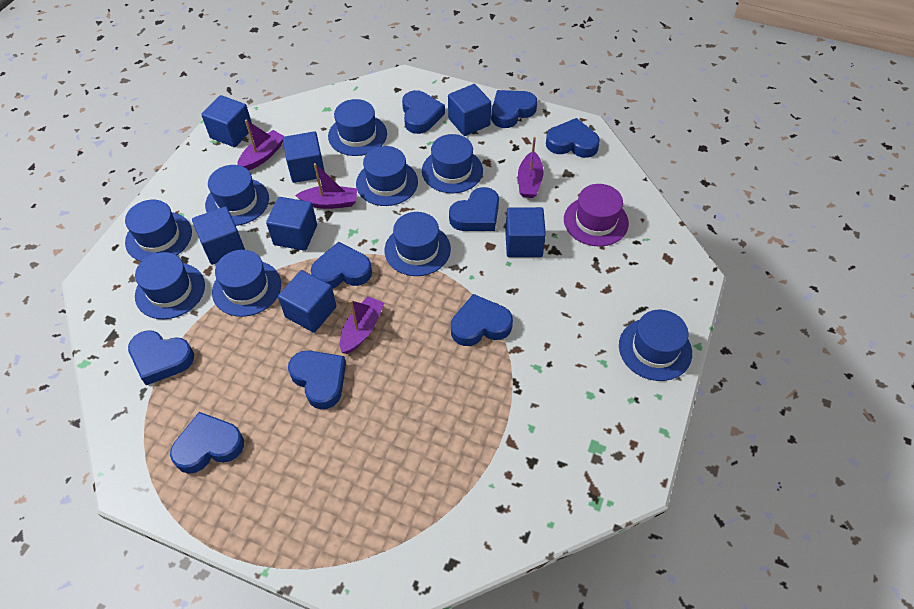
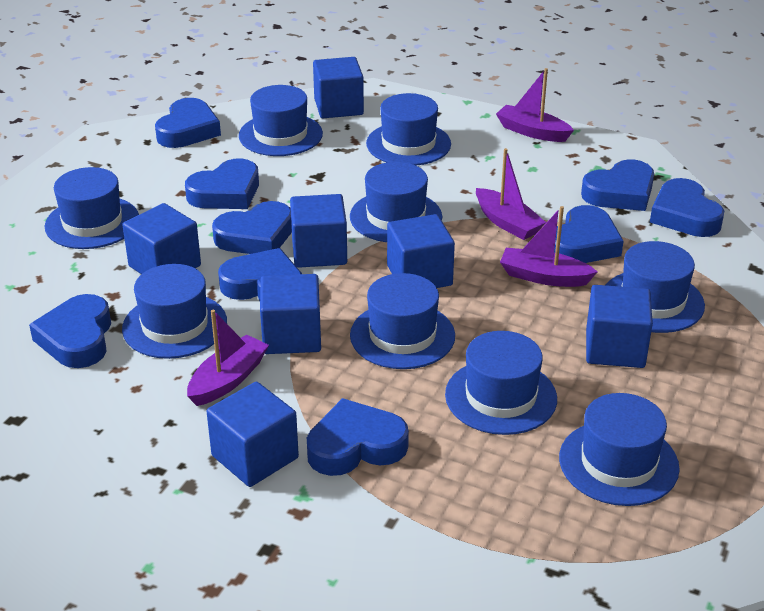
purple hat: [564,184,629,247] = 1 -> none = 0

